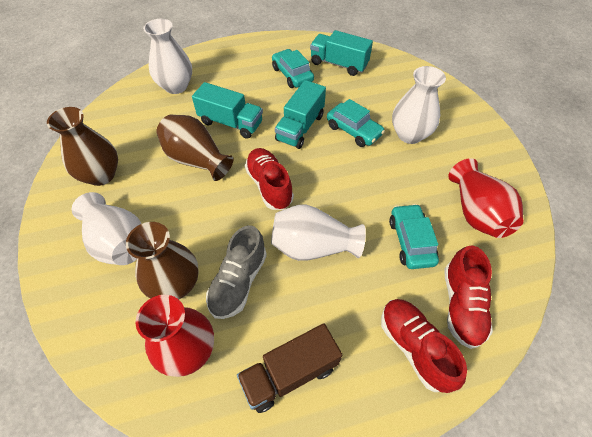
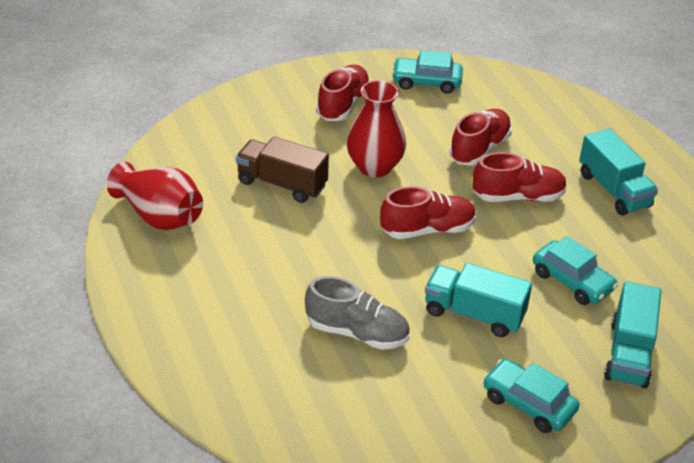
brown vase: [47,107,118,186] [126,222,199,299] [156,115,233,181] = 3 -> none = 0
red shoe: [245,148,294,210] [381,299,467,393] [444,245,493,349] = 3 -> [316,65,370,121] [380,186,476,239] [449,109,512,166] [472,152,567,202] = 4
white vase: [72,192,142,265] [143,19,192,94] [271,205,366,261] [392,66,446,144] = 4 -> none = 0

